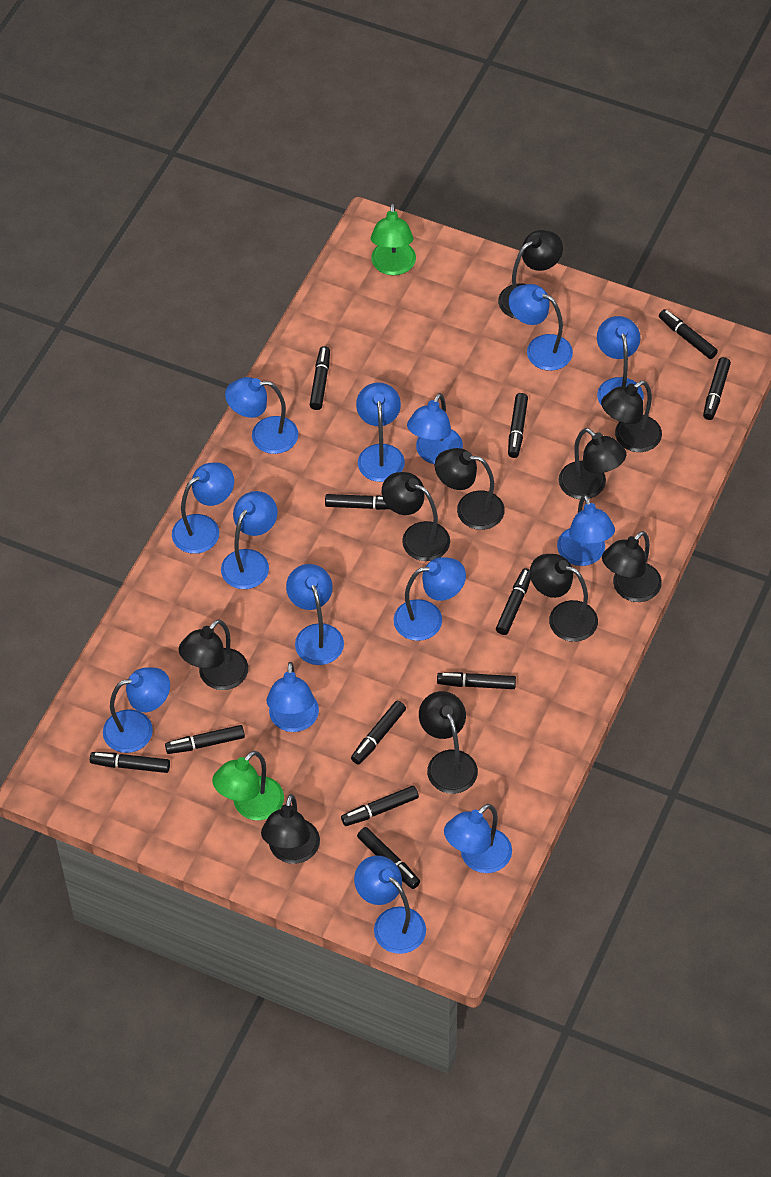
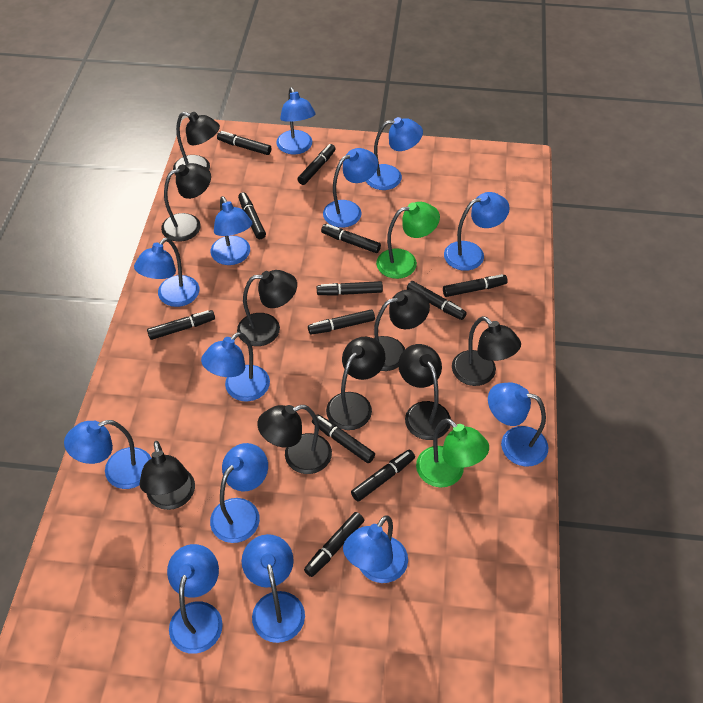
black lamp: [179,620,248,690] [261,794,320,864] [382,472,450,561] [419,691,478,794] [435,448,505,530] [498,230,563,319] [530,554,598,642] [559,428,626,499] [601,380,662,452] [602,531,662,602] = 10 -> [140,441,195,510] [161,163,211,242] [173,112,220,175] [237,270,297,346] [257,405,332,474] [326,337,385,430] [374,290,430,371] [398,344,451,440] [452,316,521,386] = 9
blue lamp: [103,667,170,753] [172,462,234,554] [221,491,278,589] [225,377,299,454] [267,662,319,732] [286,564,344,665] [354,856,426,954] [356,382,405,482] [393,557,466,641] [407,393,463,464] [444,804,512,873] [509,284,573,371] [557,495,615,566] [597,316,644,406] = 14 -> [64,420,152,489] [134,237,199,307] [167,544,223,654] [201,332,270,401] [210,196,252,265] [210,443,268,543] [242,534,305,643] [276,87,316,155] [323,148,378,228] [343,515,408,583] [366,117,423,190] [444,192,510,271] [488,383,549,467] = 13

